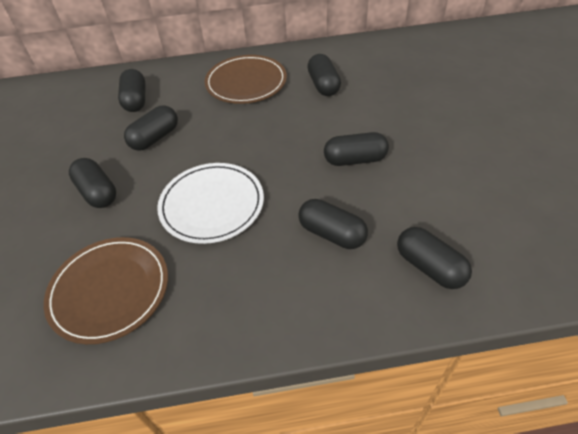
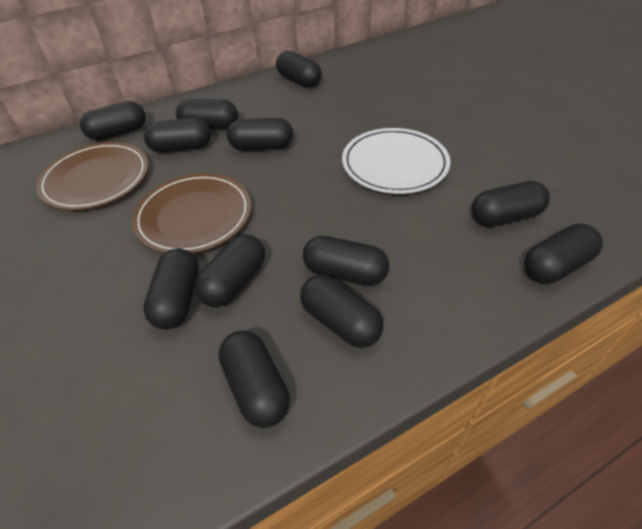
black capsule: [69,158,116,208] [118,69,145,112] [124,105,178,151] [298,199,368,249] [307,54,341,96] [324,132,389,166] [397,227,472,289] = 7 -> [80,101,146,140] [143,248,199,329] [144,118,211,153] [176,99,238,130] [194,234,265,307] [219,331,290,428] [227,118,293,151] [276,51,322,88] [300,275,384,348] [303,236,389,286] [472,181,550,227] [524,224,603,284] = 12

